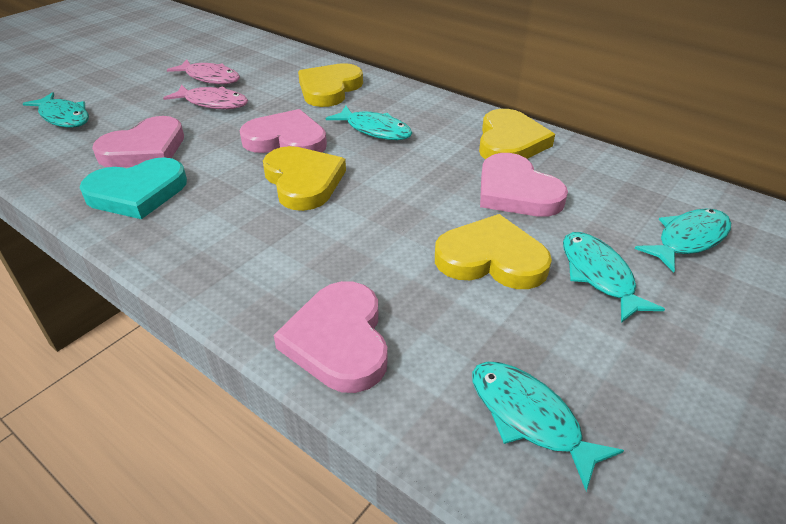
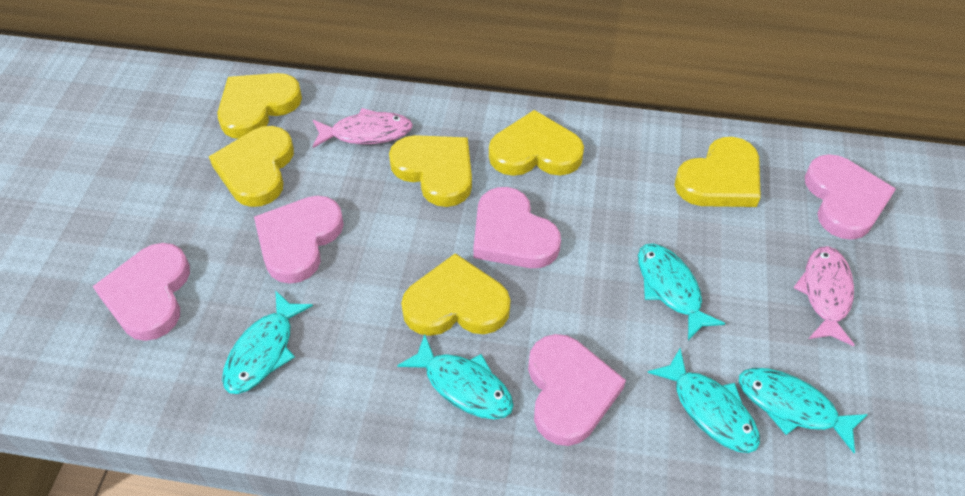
pink heart: [92,116,184,167] [239,109,327,153] [274,281,388,393] [480,153,568,217] = 4 -> [93,243,190,341] [254,196,344,284] [473,187,561,268] [528,334,626,446] [805,154,896,240] = 5
turquoise heart: [80,157,187,219] = 1 -> none = 0
yellow heart: [263,146,346,211] [298,63,363,107] [435,214,552,289] [479,109,555,159] = 4 -> [209,126,294,207] [217,73,302,139] [389,135,472,207] [401,253,510,336] [489,110,584,176] [675,137,761,207] = 6

